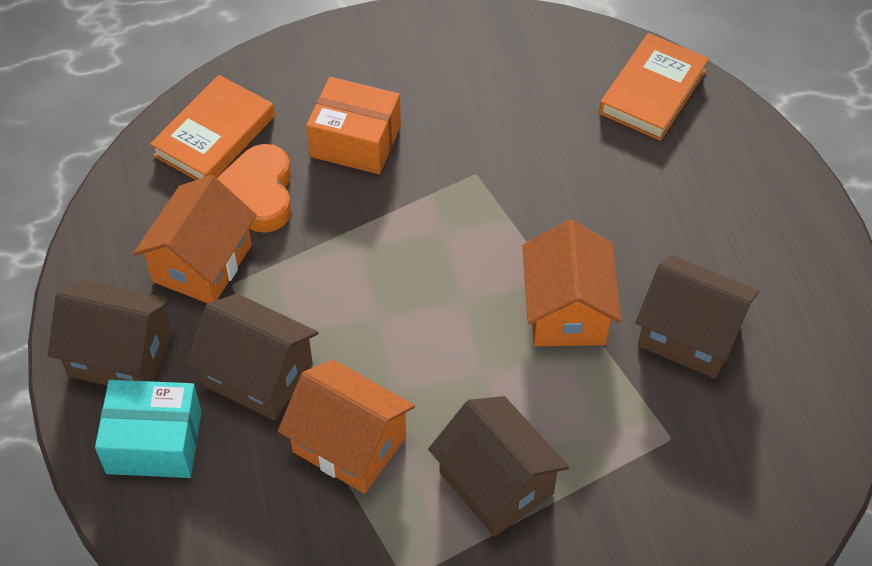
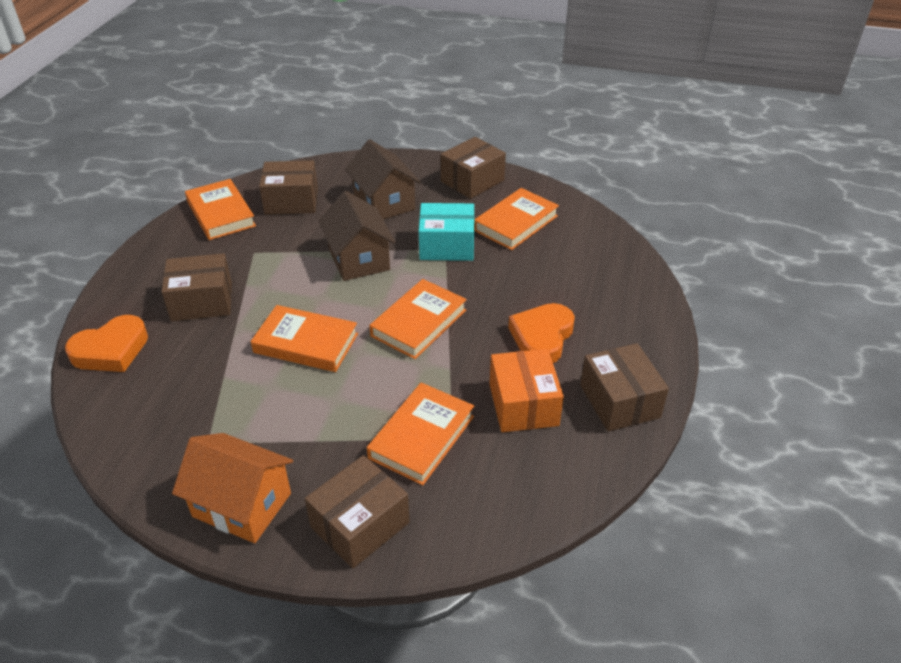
brown box: none = 0 -> [162,253,232,321] [259,160,318,215] [305,455,410,569] [441,137,506,199] [580,343,669,431] = 5
brown house: [48,280,173,385] [186,294,318,420] [428,396,569,537] [635,255,759,379] = 4 -> [318,191,396,281] [345,139,421,219] = 2
orange book: [150,75,275,180] [599,33,709,141] = 2 -> [185,179,256,240] [251,305,358,372] [367,383,474,485] [369,279,467,359] [474,188,559,250] = 5
orange heart: [217,144,291,233] = 1 -> [65,315,148,372] [508,303,575,363] = 2
orange house: [133,175,257,303] [278,360,415,494] [523,220,621,346] = 3 -> [172,433,293,543] = 1

